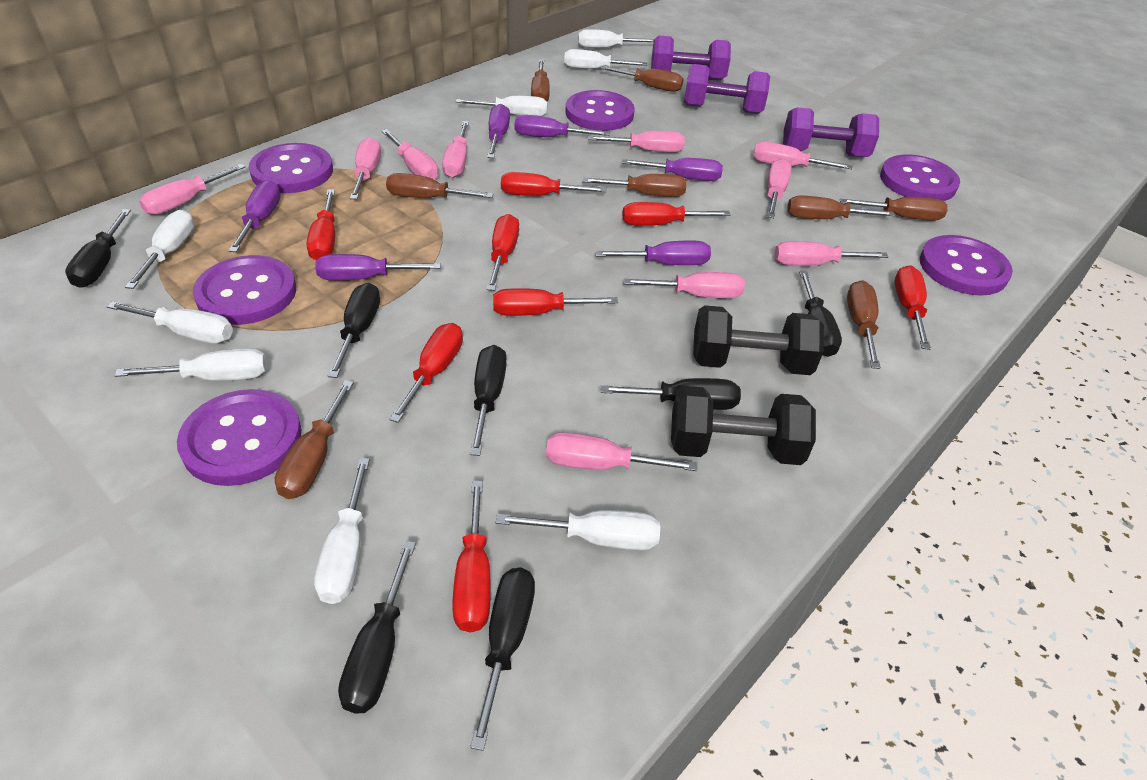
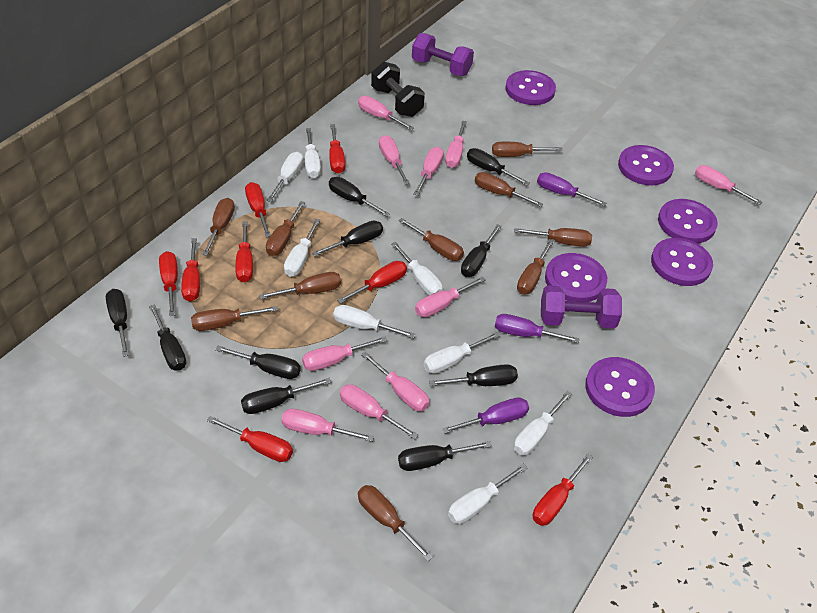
black dumbbell: [671,386,816,465] [693,305,824,375] = 2 -> [371,61,425,117] = 1
black screwdriver: [65,209,131,288] [328,283,380,378] [338,541,416,714] [470,345,507,456] [470,567,535,751] [600,378,741,410] [799,270,842,357] = 7 -> [106,289,129,357] [149,305,186,371] [215,346,301,379] [241,378,331,414] [312,221,383,257] [329,177,390,217] [398,441,492,471] [429,364,518,386] [461,224,502,277] [467,148,529,185] = 10
brown screwdriver: [275,380,354,499] [386,173,493,198] [531,59,550,101] [582,174,687,197] [600,66,684,92] [787,196,895,219] [840,197,947,221] [847,280,881,369] = 8 -> [191,306,278,331] [202,198,235,256] [259,272,341,299] [266,201,305,256] [358,485,433,561] [399,218,464,261] [475,172,543,207] [492,142,563,157] [514,228,592,247] [517,239,554,294] = 10
purple dumbbell: [651,36,731,81] [684,64,770,114] [783,107,879,157] = 3 -> [412,33,474,76] [541,285,622,329] = 2
purple screwdriver: [228,180,281,252] [315,254,441,280] [487,104,510,158] [515,115,610,137] [595,240,711,265] [622,158,723,181] = 6 -> [442,398,529,434] [495,314,580,343] [537,172,607,206] = 3

